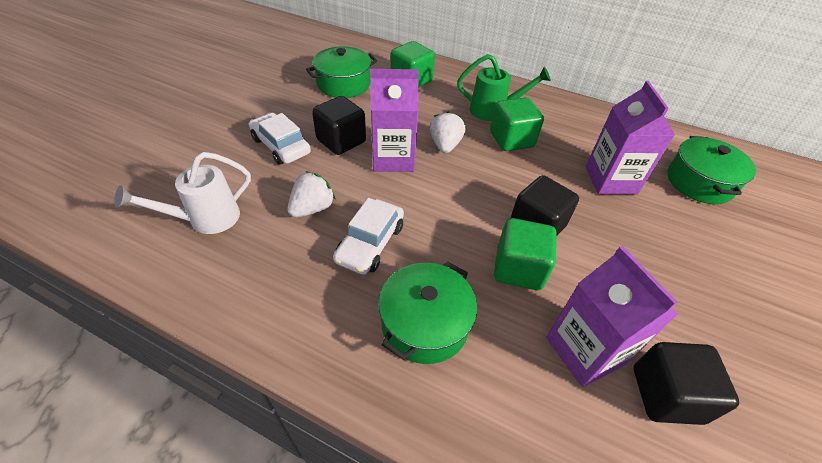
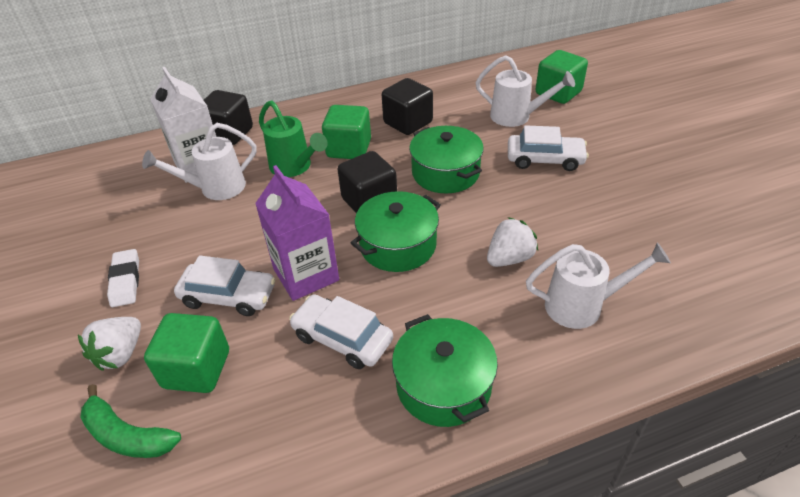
green banana: none = 0 -> [80,384,181,458] = 1
purple carton: [371,69,419,172] [546,246,678,387] [586,81,675,194] = 3 -> [255,165,339,301] = 1
white car: [249,112,311,165] [333,198,404,275] = 2 -> [174,255,275,316] [289,294,393,369] [508,125,589,171] = 3
white carton: none = 0 -> [150,67,216,183] = 1
white eraser: none = 0 -> [107,249,139,307] = 1
white watering can: [114,152,251,234] = 1 -> [142,123,257,200] [476,55,575,127] [526,243,671,329] = 3

